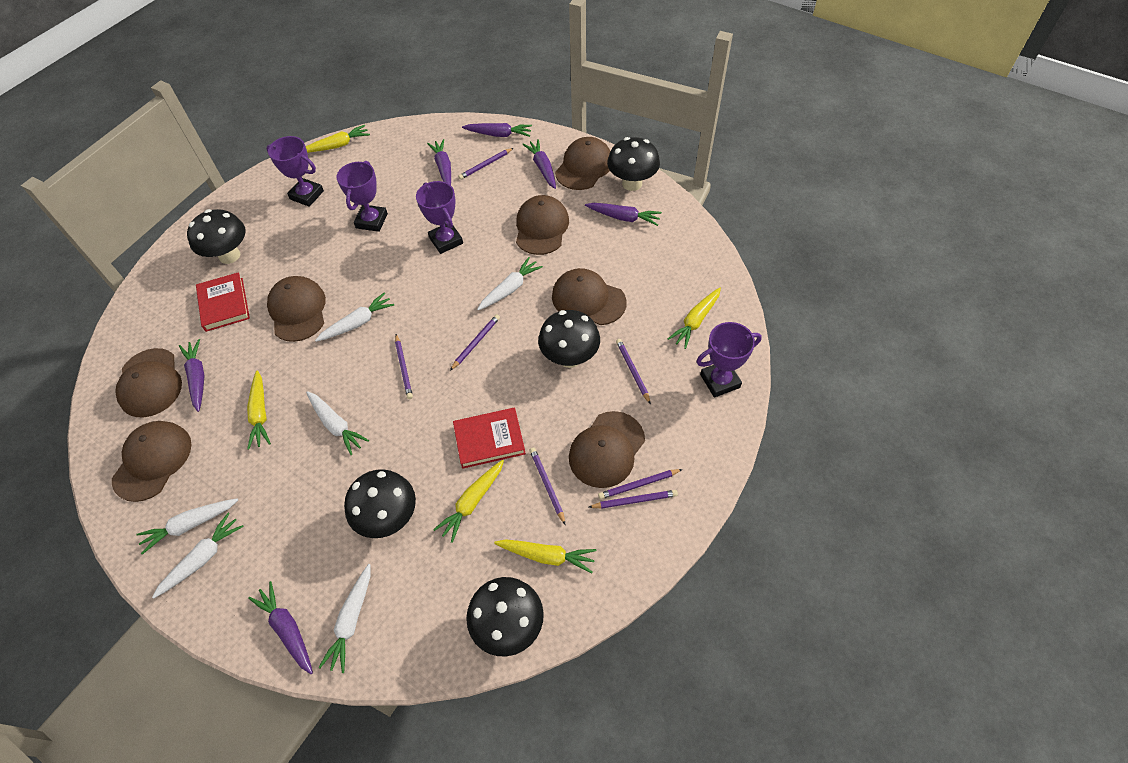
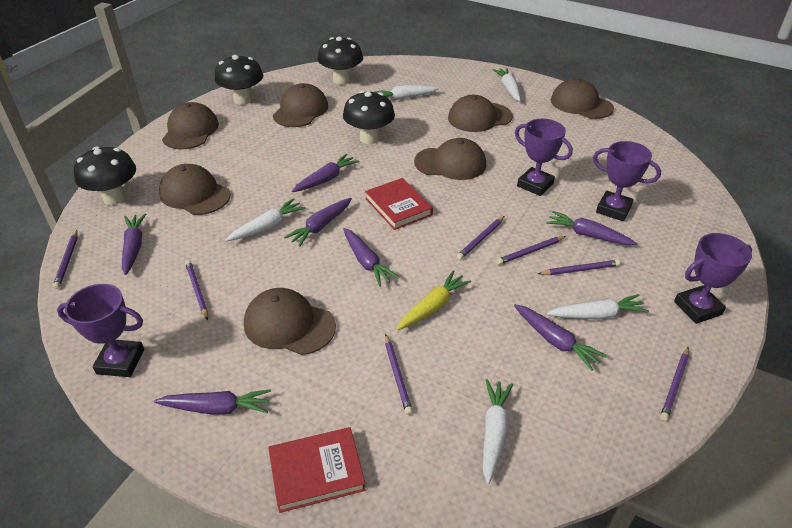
black mushroom: [187,209,246,264] [344,469,416,538] [466,577,544,656] [538,310,600,368] [607,137,660,191] = 5 -> [74,146,136,205] [215,55,263,105] [317,37,363,85] [343,91,395,144] = 4
purple carrot: [179,339,204,412] [248,581,313,674] [427,139,451,185] [462,123,532,137] [522,139,556,189] [585,203,662,226] = 6 -> [122,213,146,275] [154,389,271,414] [284,198,352,247] [292,154,359,192] [343,228,400,287] [514,304,607,371] [546,211,637,245] = 7
white carrot: [136,498,238,555] [152,512,244,599] [306,391,369,455] [315,293,394,342] [318,564,371,673] [477,257,543,310] = 6 -> [225,198,306,241] [375,85,439,100] [483,379,513,484] [493,68,521,101] [547,294,649,319] = 5
yellow carrot: [247,370,271,449] [306,125,370,153] [433,460,504,543] [494,539,597,574] [668,287,721,349] = 5 -> [397,270,471,330] = 1

